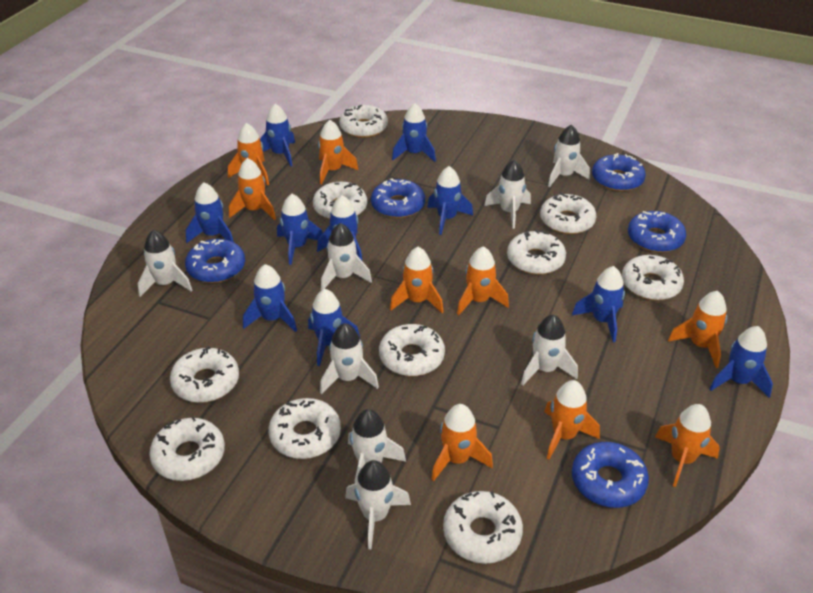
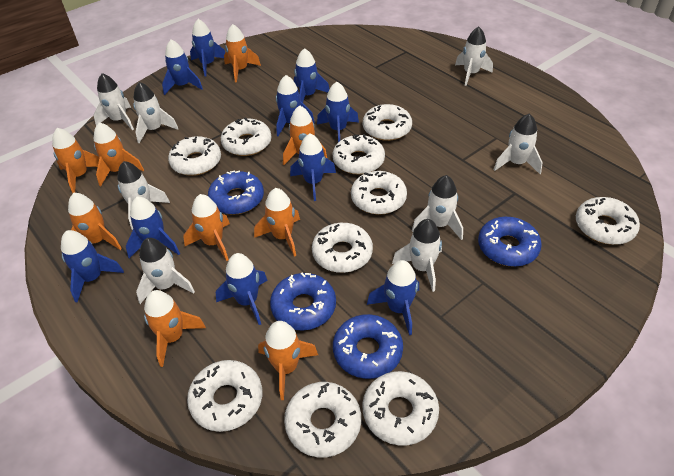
blue donut: [185,239,245,283] [371,179,425,218] [572,442,649,508] [592,153,646,191] [628,211,686,253] = 5 -> [208,170,264,215] [270,273,336,330] [333,314,403,379] [478,217,542,267] = 4

